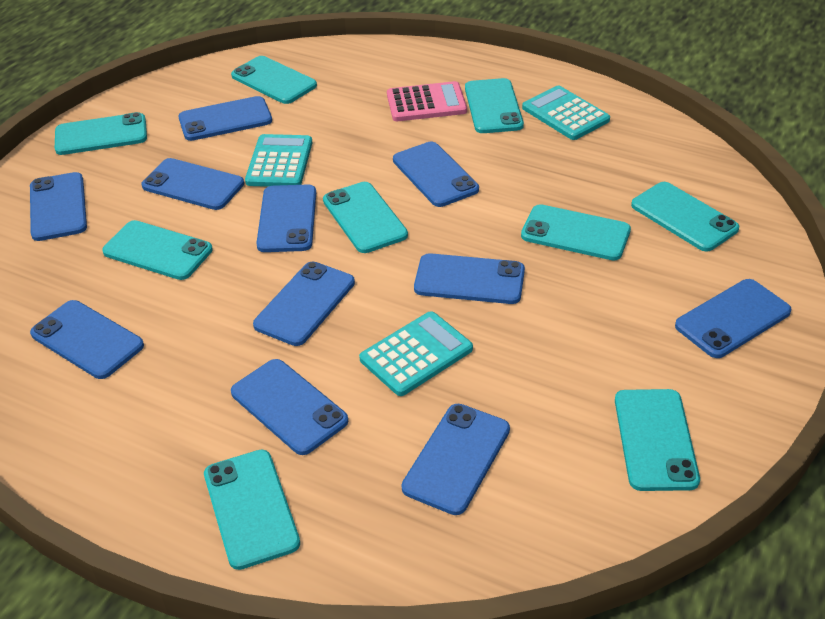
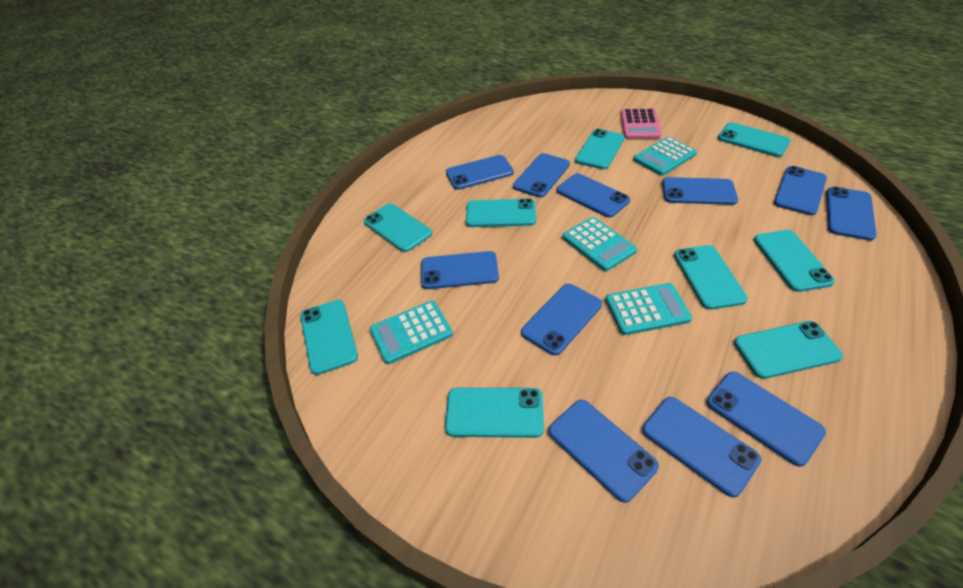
turquoise calculator: [245,134,312,187] [359,311,473,396] [522,85,610,140] = 3 -> [370,301,453,364] [562,217,637,271] [605,283,692,335] [633,137,697,176] = 4

